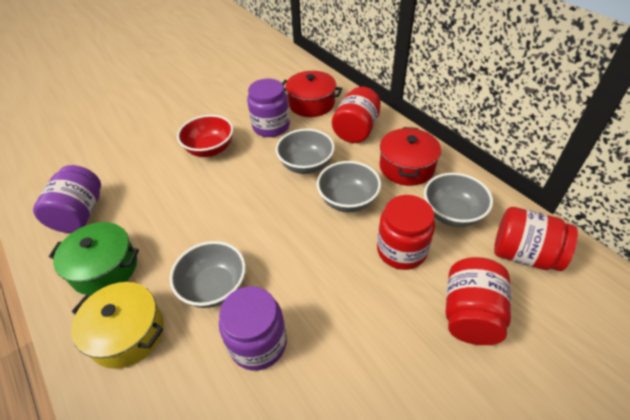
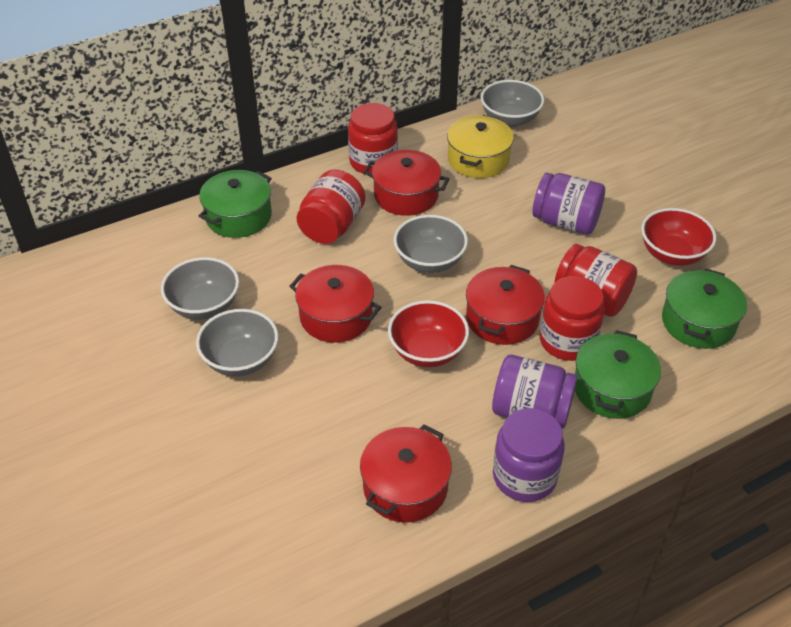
green pot: [49,222,139,295] = 1 -> [199,170,272,238] [575,330,661,419] [662,268,747,349] = 3
red bowl: [177,115,233,157] = 1 -> [388,300,469,367] [641,208,716,266] = 2
red pot: [282,71,342,117] [380,127,441,186] = 2 -> [289,265,381,343] [360,425,452,523] [364,150,449,216] [466,265,545,345] = 4

